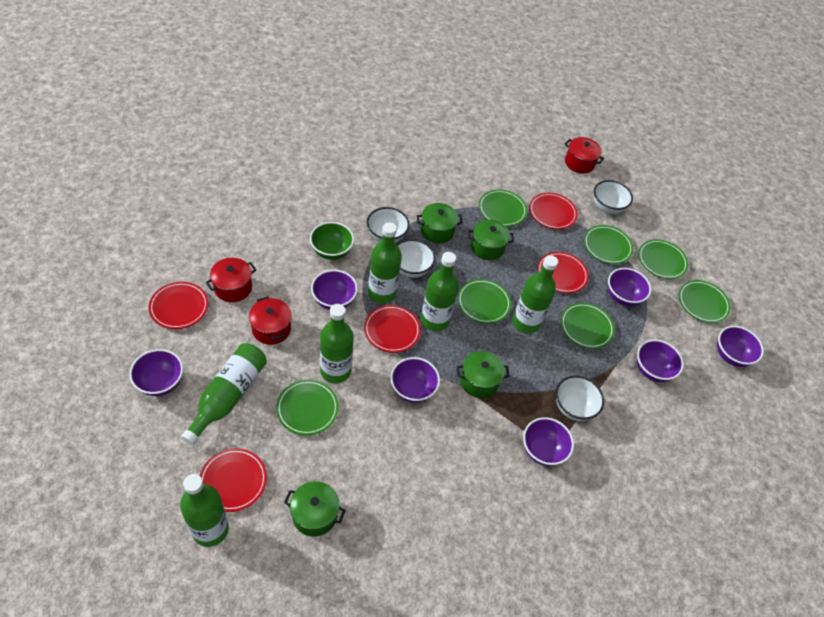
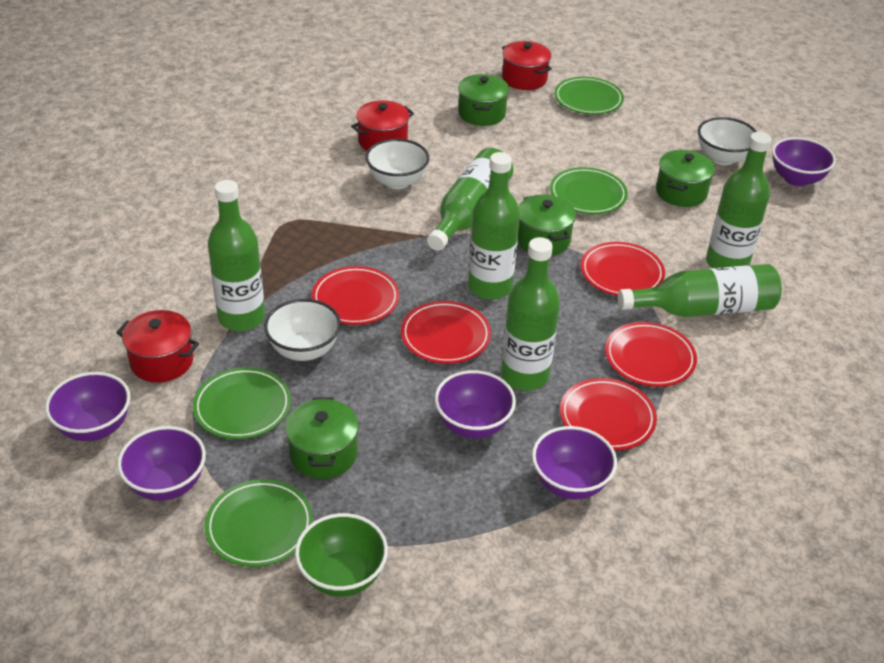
green plate: [276,379,339,436] [457,279,511,324] [479,189,527,226] [561,303,615,349] [584,225,633,264] [638,239,688,279] [679,280,731,323] = 7 -> [193,367,291,439] [205,479,313,567] [550,167,628,214] [554,77,624,115] = 4
purple bowl: [129,349,183,396] [311,270,358,310] [391,357,440,403] [523,417,574,466] [608,268,651,306] [637,339,684,382] [717,326,764,367] = 7 -> [45,372,131,441] [117,426,206,501] [435,370,516,438] [532,426,617,499] [772,137,836,187] = 5
white bowl: [367,207,409,243] [397,239,436,278] [556,375,604,421] [594,180,633,214] = 4 -> [264,299,341,361] [366,139,429,189] [698,117,757,165] = 3

